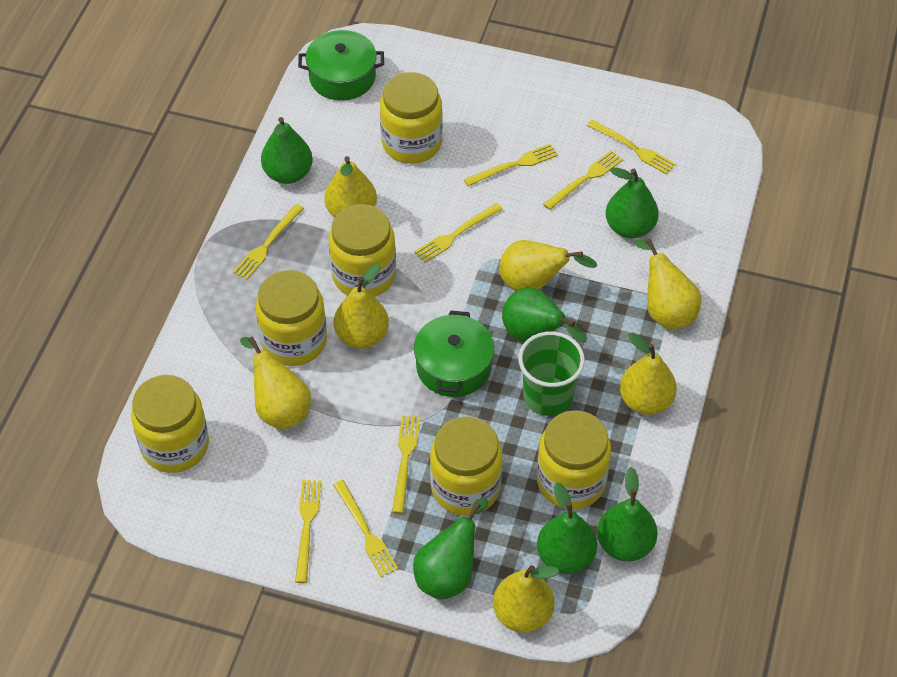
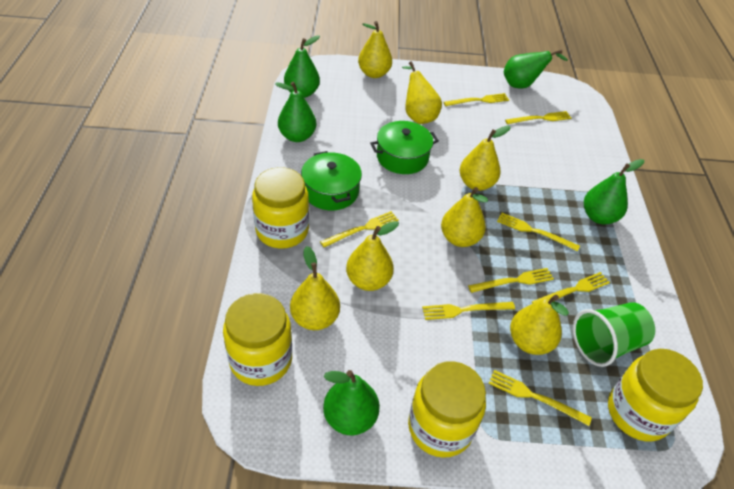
green pear: [261,117,313,184] [413,498,488,600] [502,288,587,343] [537,482,597,574] [597,467,658,561] [606,168,659,238] = 6 -> [275,82,316,142] [284,35,320,98] [323,370,380,435] [504,49,568,89] [584,159,644,224] = 5
yellow jar: [131,375,209,473] [256,270,327,366] [329,204,396,297] [380,72,443,164] [430,416,502,516] [537,410,611,509] = 6 -> [223,293,292,386] [252,167,309,249] [408,361,486,458] [608,349,703,441] = 4

